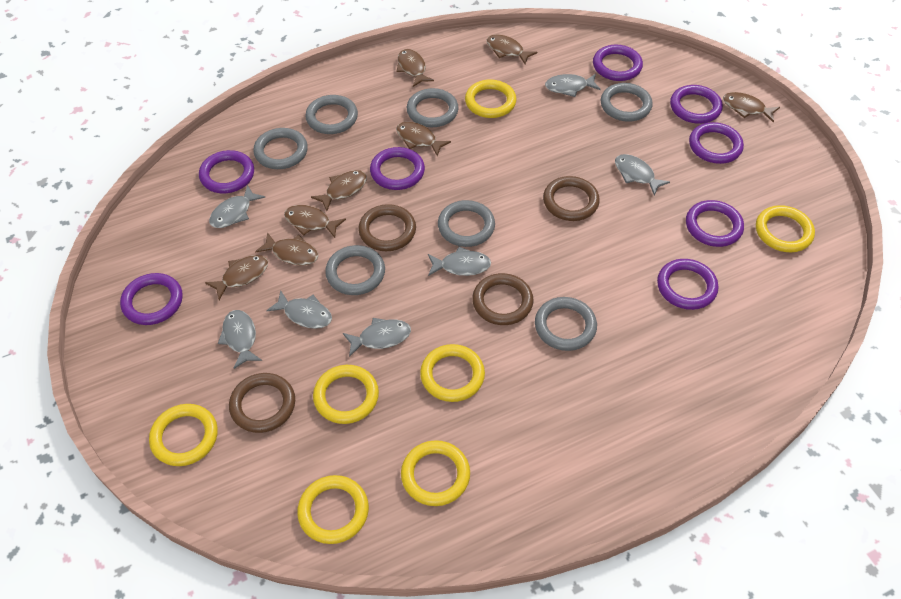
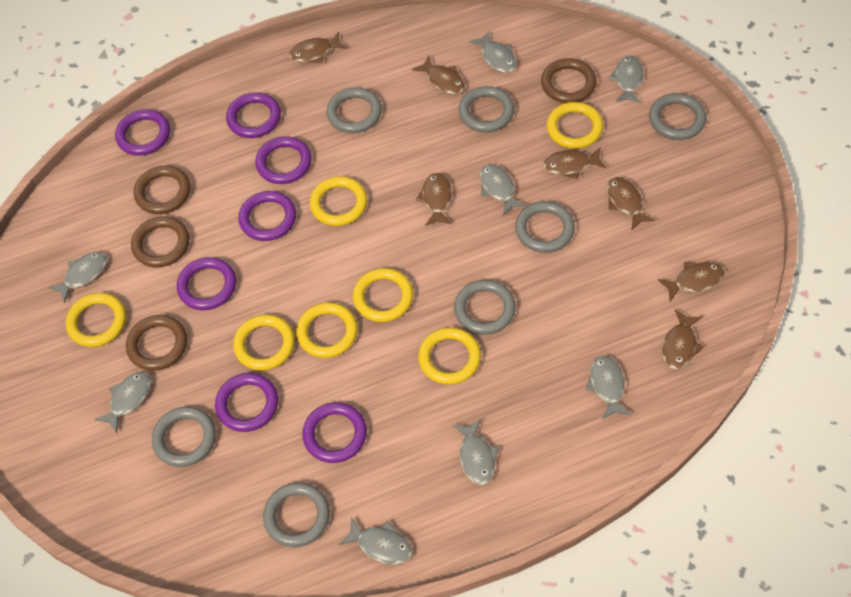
brown fish: [205,255,268,300] [255,232,319,266] [284,205,346,238] [311,170,367,211] [396,49,434,87] [396,122,451,156] [487,34,537,64] [723,92,780,123] = 8 -> [289,32,347,63] [412,56,465,95] [416,173,452,226] [543,147,606,179] [607,177,655,230] [658,262,725,301] [662,309,704,369] = 7
grey fish: [209,185,265,228] [218,310,262,369] [266,290,332,329] [343,318,411,357] [428,247,491,276] [545,74,601,97] [615,154,670,195] = 7 -> [48,252,107,303] [94,372,151,433] [339,517,412,564] [453,419,499,485] [469,31,516,73] [480,164,526,216] [586,355,631,419] [609,56,644,103] = 8
purple ring: [120,273,183,325] [199,150,254,193] [370,147,425,190] [593,45,643,81] [657,259,718,310] [670,85,723,124] [686,200,744,247] [689,122,744,164] = 8 -> [115,109,170,156] [177,257,236,310] [215,373,278,432] [226,92,281,138] [238,191,296,241] [255,136,312,184] [302,402,367,463] = 7

